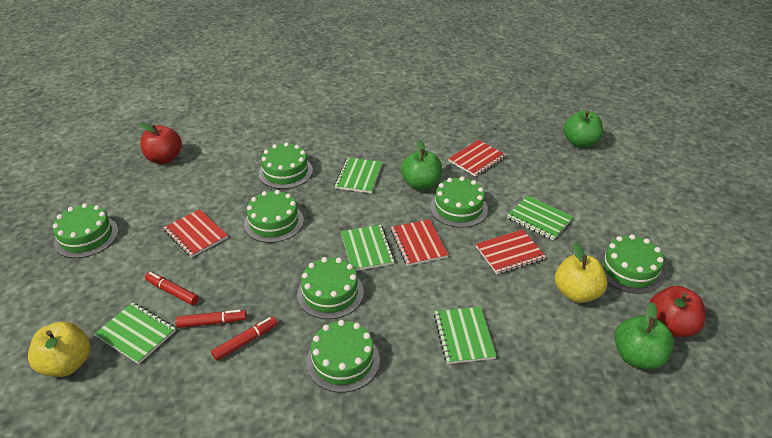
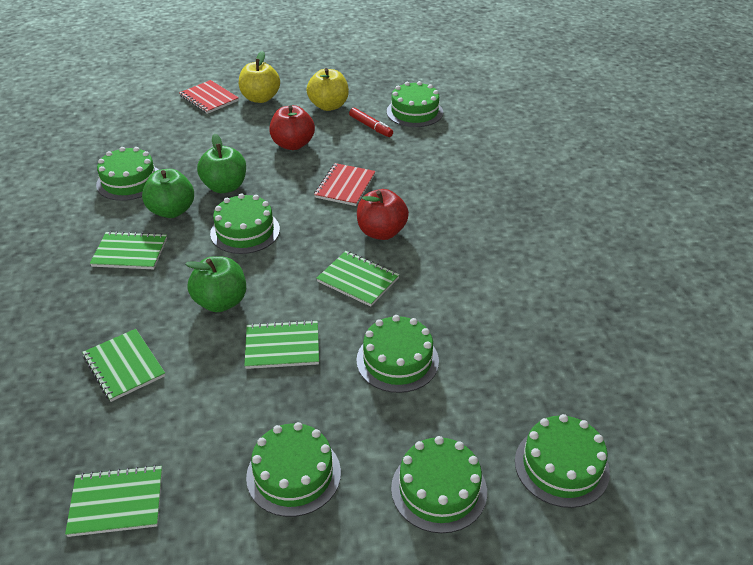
red marker: [145,272,199,305] [175,310,247,328] [211,316,278,361] = 3 -> [349,108,393,137] = 1
red notebook: [163,209,228,257] [391,219,448,266] [448,140,506,177] [476,230,546,274] = 4 -> [179,80,239,114] [314,163,376,206] = 2

